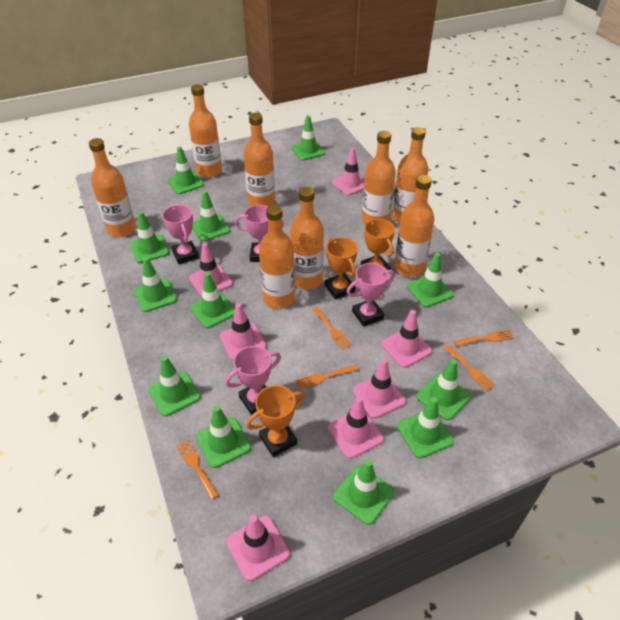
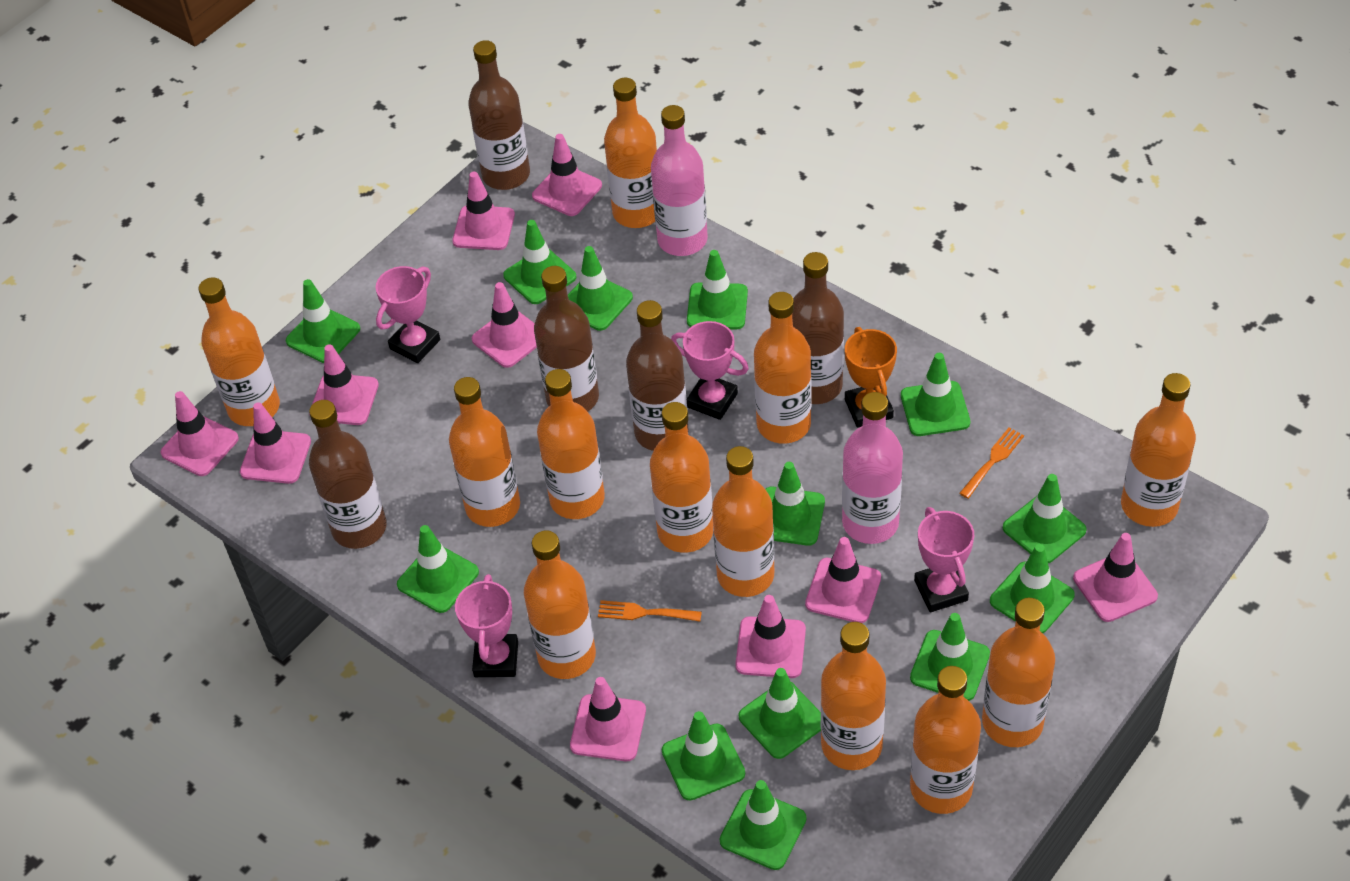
brown bottle: none = 0 -> [309,400,387,549] [468,40,530,190] [534,266,599,412] [626,300,689,451] [792,252,844,404] = 5
green traffic cone: [131,211,169,263] [134,257,177,312] [148,356,201,416] [168,147,204,194] [190,272,235,328] [192,191,230,241] [196,406,251,468] [291,115,325,160] [333,460,394,525] [397,397,454,458] [407,253,453,307] [416,359,471,420] = 12 -> [286,279,360,363] [397,525,479,613] [503,220,576,304] [568,246,633,331] [662,711,745,800] [687,250,748,330] [720,780,807,870] [739,668,821,759] [765,462,825,546] [901,353,970,436] [910,613,990,701] [990,544,1075,633] [1003,474,1087,563] = 13
orange bottle: [89,138,136,237] [189,84,222,178] [244,113,275,206] [259,205,295,309] [290,187,324,289] [362,131,396,224] [392,127,428,224] [394,175,434,277] = 8 -> [198,277,280,426] [449,377,520,527] [524,530,596,679] [537,369,605,519] [604,78,657,228] [650,402,713,553] [712,446,774,597] [754,292,811,444] [821,622,886,770] [910,666,981,814] [982,598,1055,747] [1121,373,1196,527] = 12
orange fork: [176,439,219,500] [295,365,359,389] [312,307,352,350] [443,345,496,391] [454,329,514,346] = 5 -> [598,600,702,622] [959,428,1024,499] = 2
orange trophy: [246,385,305,457] [325,237,358,299] [360,219,395,270] = 3 -> [845,327,897,428] = 1
pink bottle: none = 0 -> [651,105,708,256] [842,392,903,544] = 2
pink traffic cone: [189,243,233,297] [220,303,266,360] [226,515,290,581] [328,397,384,459] [332,148,365,195] [353,358,406,419] [381,310,432,368] = 7 -> [160,391,239,476] [240,402,311,484] [309,344,379,425] [452,172,515,250] [472,282,537,368] [532,134,602,216] [570,677,646,761] [735,595,806,678] [805,537,881,623] [1073,533,1158,622] = 10

